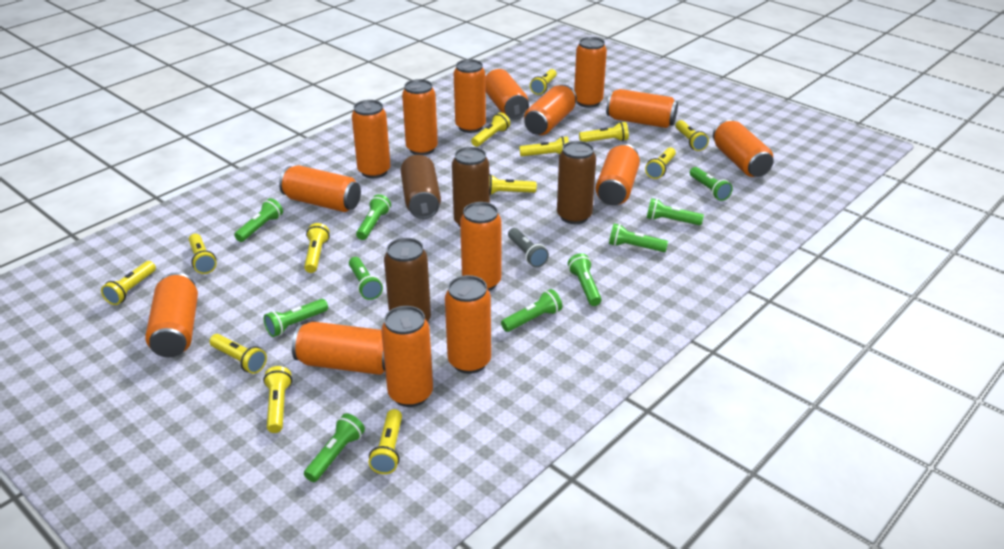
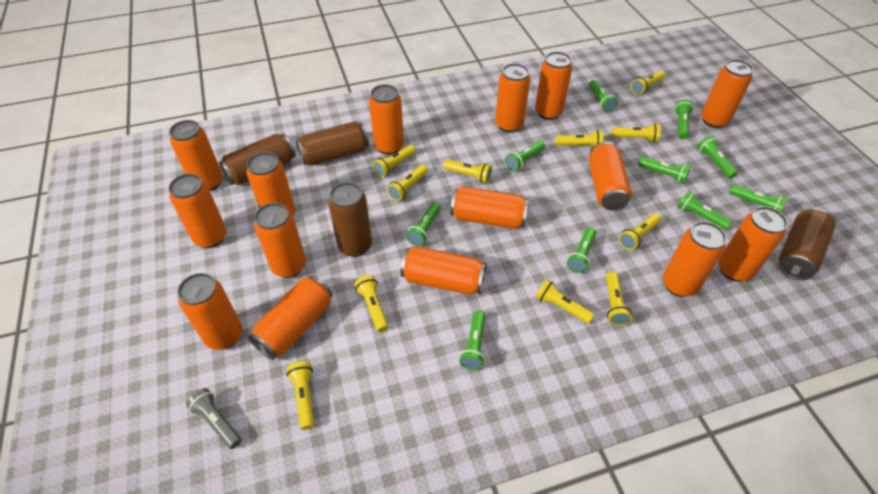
yellow flashlight: [101,261,156,305] [189,234,217,274] [210,334,267,374] [263,366,292,433] [304,223,330,273] [369,409,402,474] [471,112,510,147] [489,174,537,195] [519,136,569,156] [530,69,557,95] [579,122,629,142] [645,147,676,179] [675,120,709,151] = 13 -> [287,361,314,430] [355,275,388,332] [373,145,416,177] [387,165,428,201] [443,159,492,183] [536,279,595,324] [555,130,603,147] [606,272,632,326] [612,123,661,142] [619,213,661,250] [631,71,665,95] = 11

